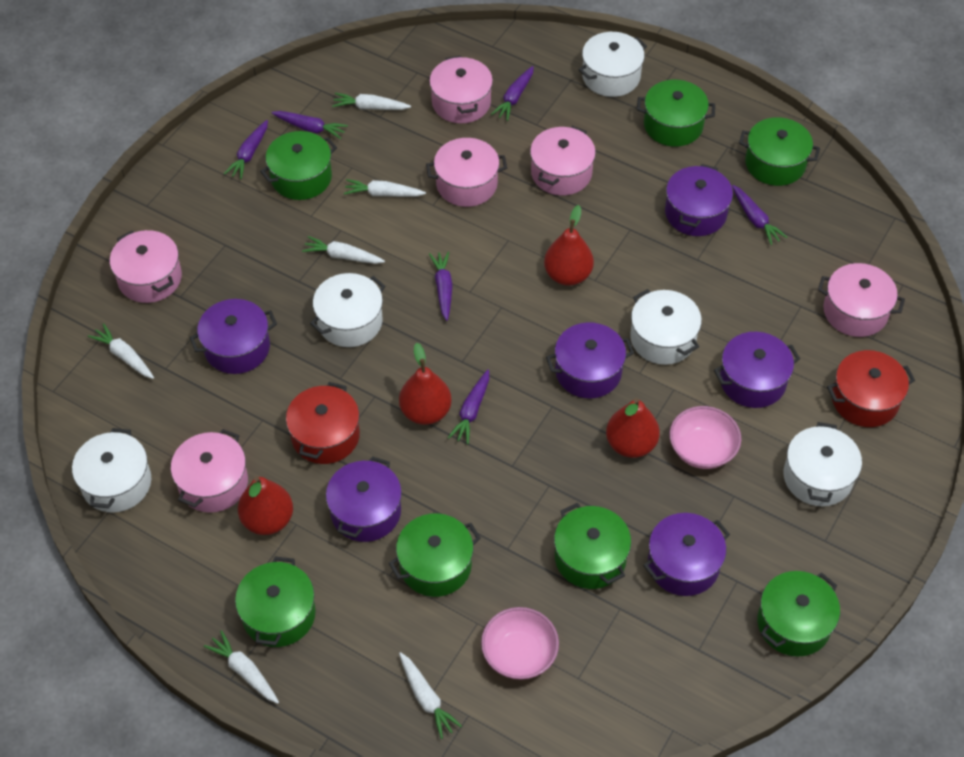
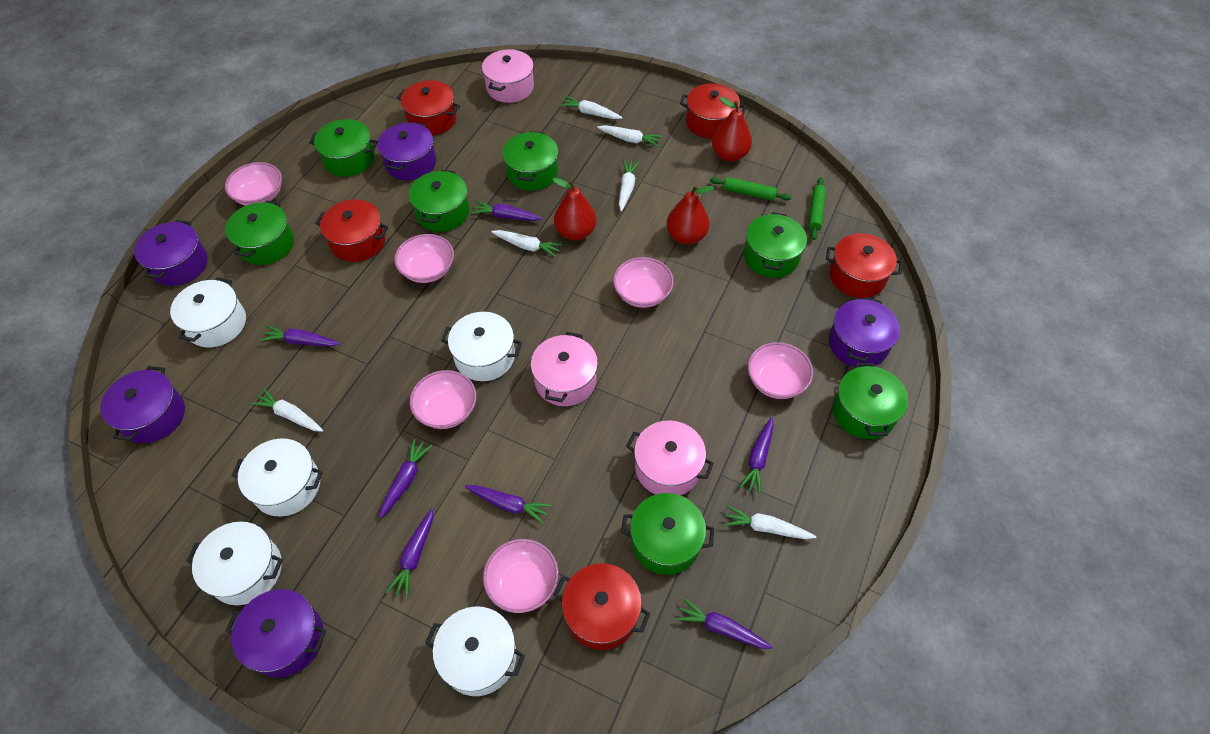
green rolling pin: none = 0 -> [710,177,791,201] [808,177,826,240] = 2
pink bowl: [481,607,559,679] [669,406,741,469] = 2 -> [225,162,282,206] [394,234,454,283] [410,370,477,429] [483,539,559,613] [613,257,674,308] [748,342,813,399] = 6
pink pot: [110,230,182,303] [171,429,248,513] [426,138,507,207] [429,56,493,124] [530,126,596,195] [818,263,905,337] = 6 -> [482,49,534,103] [531,332,598,406] [626,420,714,495] = 3
purple carrot: [224,120,268,179] [271,111,348,139] [429,251,453,321] [448,370,489,444] [491,66,534,121] [732,185,787,245] = 6 -> [260,325,340,347] [380,439,432,518] [386,508,433,599] [465,485,551,524] [471,201,542,221] [676,598,773,649] [739,417,774,494] = 7
purple pot: [190,299,277,374] [326,456,402,542] [546,322,634,398] [643,513,730,596] [665,164,733,236] [714,332,800,408] = 6 -> [100,366,185,443] [134,220,208,286] [226,589,326,678] [377,122,436,181] [829,297,900,367] = 5
red pear: [238,476,293,535] [399,343,452,425] [544,205,594,286] [606,398,660,458] = 4 -> [552,178,597,240] [667,185,714,245] [712,97,752,162] = 3
red pot: [286,382,360,464] [827,350,915,427] = 2 -> [315,199,388,262] [397,80,460,135] [554,563,650,650] [680,83,746,139] [826,233,903,298] = 5

